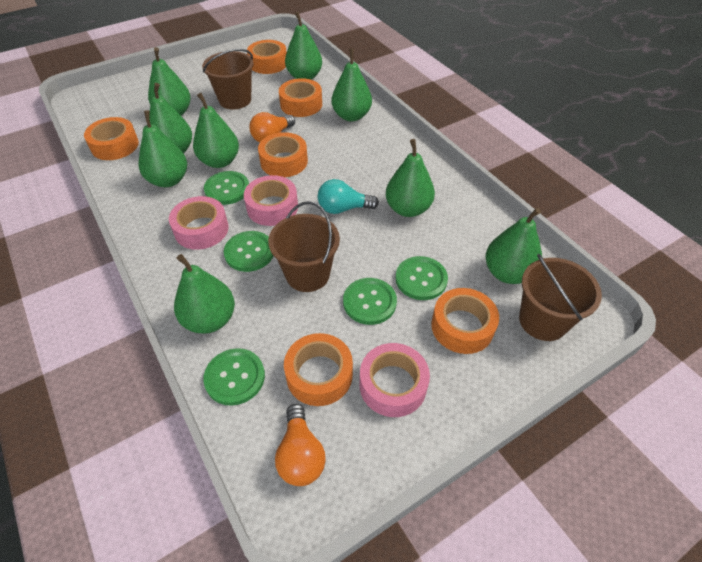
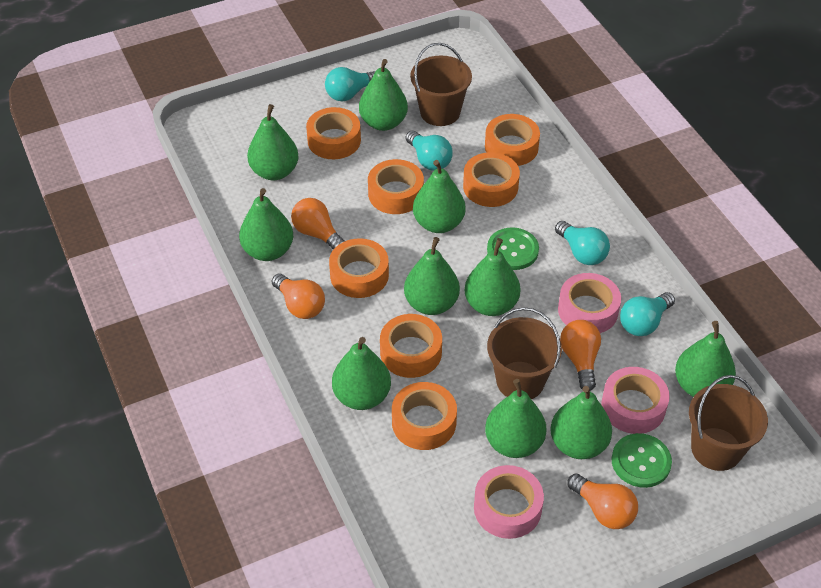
green button: [203,348,265,406] [204,171,249,205] [224,231,273,272] [343,278,397,325] [395,256,448,300] = 5 -> [487,227,539,270] [612,433,672,488] = 2
green pear: [138,110,187,187] [148,47,191,116] [149,83,192,153] [174,254,235,334] [193,93,239,168] [285,12,322,80] [331,49,372,121] [386,139,435,217] [486,208,542,284] = 9 -> [239,188,293,261] [247,104,299,180] [332,337,391,410] [359,59,408,131] [404,237,460,315] [413,160,466,233] [464,238,521,316] [485,379,547,458] [550,386,612,459] [675,321,736,397] = 10
orange light bulb: [249,112,295,142] [275,404,326,486] = 2 -> [272,274,325,319] [291,198,345,249] [560,320,601,391] [567,473,638,529] = 4
orange tape: [84,117,139,160] [247,40,287,74] [258,132,308,177] [279,78,322,117] [284,333,353,406] [431,288,499,354] = 6 -> [306,107,361,159] [329,238,389,298] [368,159,424,214] [380,314,442,378] [392,382,457,450] [463,152,520,207] [485,114,540,166] = 7
turquoise light bulb: [318,179,379,214] = 1 -> [325,67,375,101] [405,131,453,171] [555,221,610,265] [620,292,675,336] = 4

